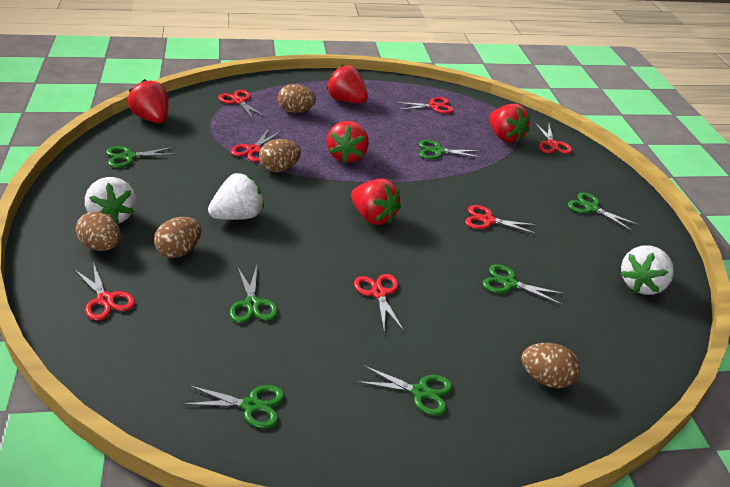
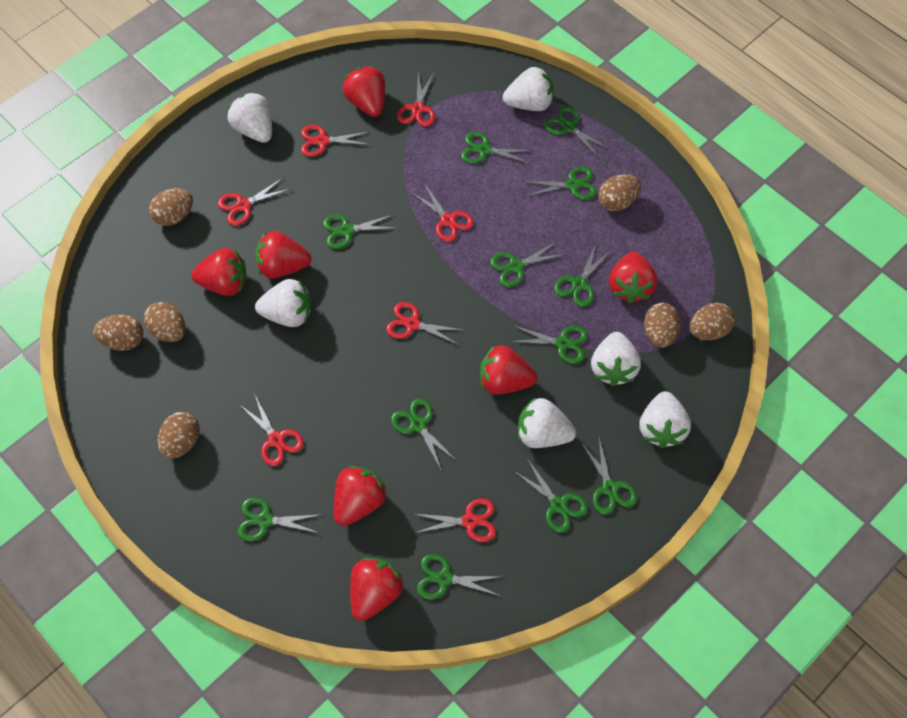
brown egg: [76,211,121,251] [154,217,201,258] [259,139,301,172] [278,84,316,113] [521,343,580,389] = 5 -> [93,314,143,351] [143,302,186,342] [149,188,193,226] [157,412,200,459] [598,174,641,211] [644,303,681,348] [689,303,735,340] = 7
green scissors: [106,146,178,168] [182,385,285,429] [229,265,278,323] [356,365,453,416] [419,140,483,160] [483,264,565,305] [568,192,639,231] = 7 -> [237,497,322,541] [323,214,395,249] [391,398,457,471] [417,554,503,600] [461,132,533,164] [490,242,565,287] [510,325,588,364] [514,460,588,533] [524,167,597,200] [544,106,609,158] [554,244,611,307] [581,438,637,515] = 12
red strawberry: [128,79,169,123] [326,65,368,103] [327,121,369,163] [351,178,401,225] [489,104,530,143] = 5 -> [191,248,247,296] [255,231,311,278] [334,466,387,526] [343,66,385,117] [350,558,403,621] [480,345,537,395] [609,252,657,304] = 7
white strawberry: [85,177,136,224] [208,173,264,220] [621,245,674,295] = 3 -> [228,92,272,143] [255,279,311,327] [503,67,553,111] [518,397,576,448] [591,332,641,386] [639,391,691,448] = 6

